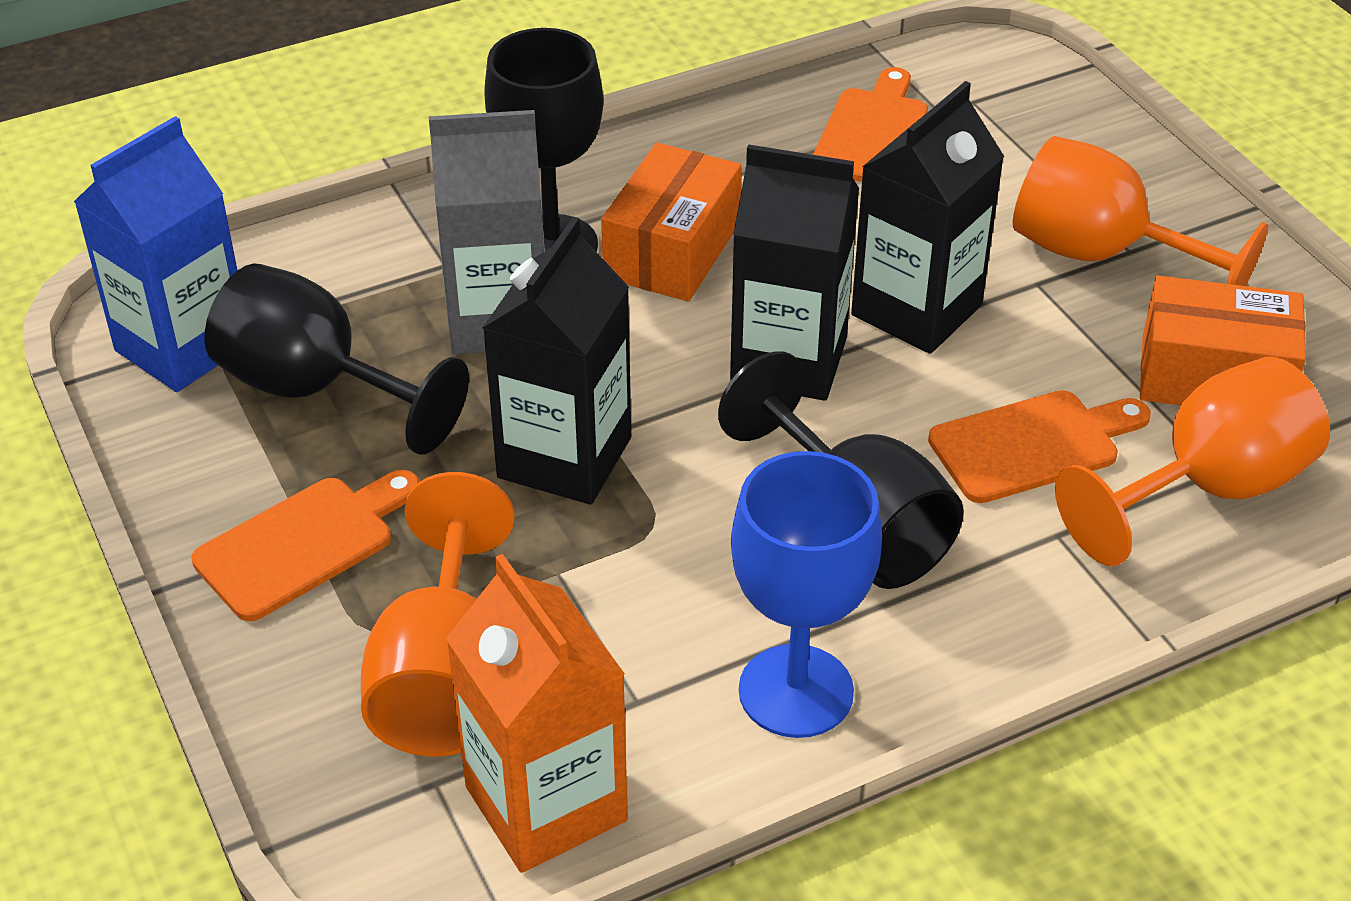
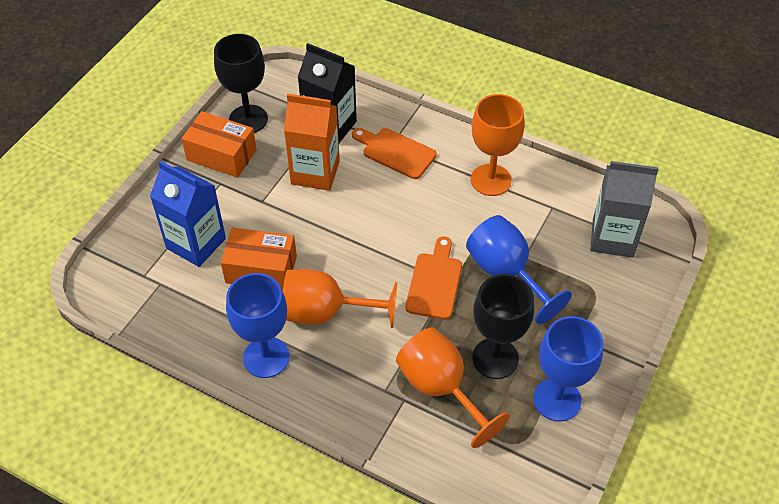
black carton: [483,216,631,505] [730,144,859,401] [851,81,1004,354] = 3 -> [298,43,357,143] = 1
black goblet: [204,263,469,455] [484,28,603,252] [718,351,964,589] = 3 -> [214,34,268,133] [472,274,534,379] = 2
blue goblet: [731,451,882,738] = 1 -> [226,273,290,378] [466,215,572,324] [534,316,603,422] = 3
orange cutting board: [191,470,420,621] [813,67,928,182] [928,390,1151,503] = 3 -> [352,128,437,179] [405,236,462,320] = 2

